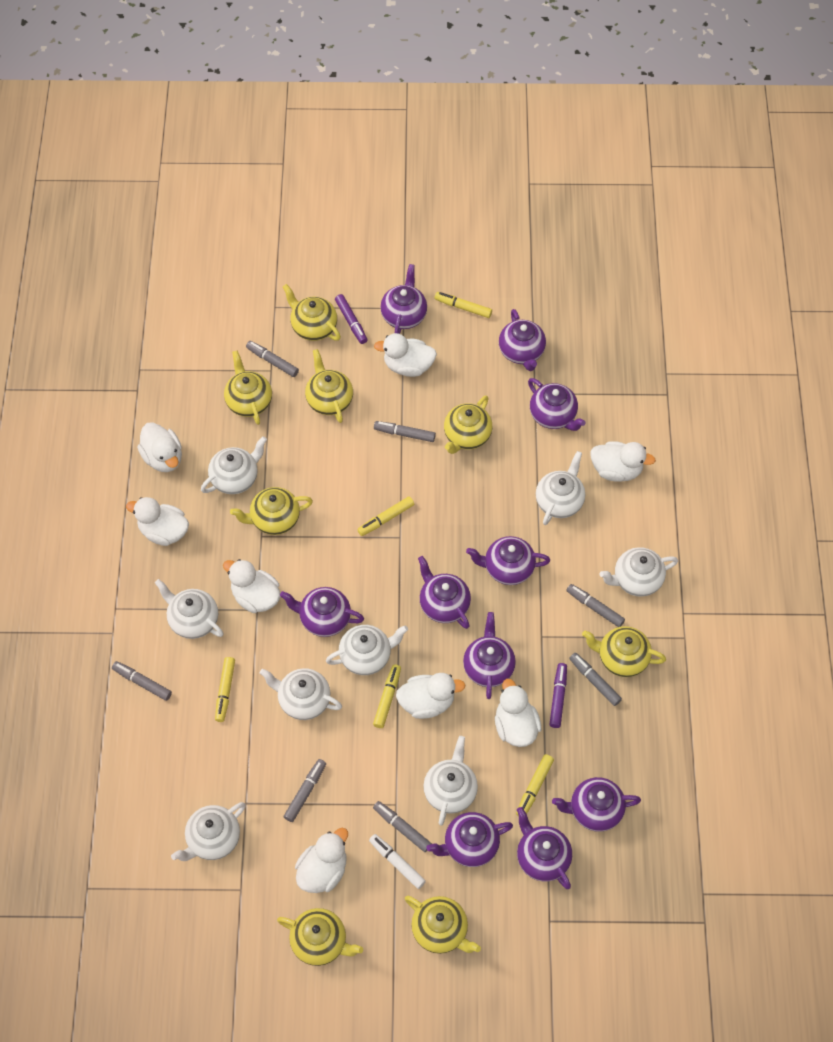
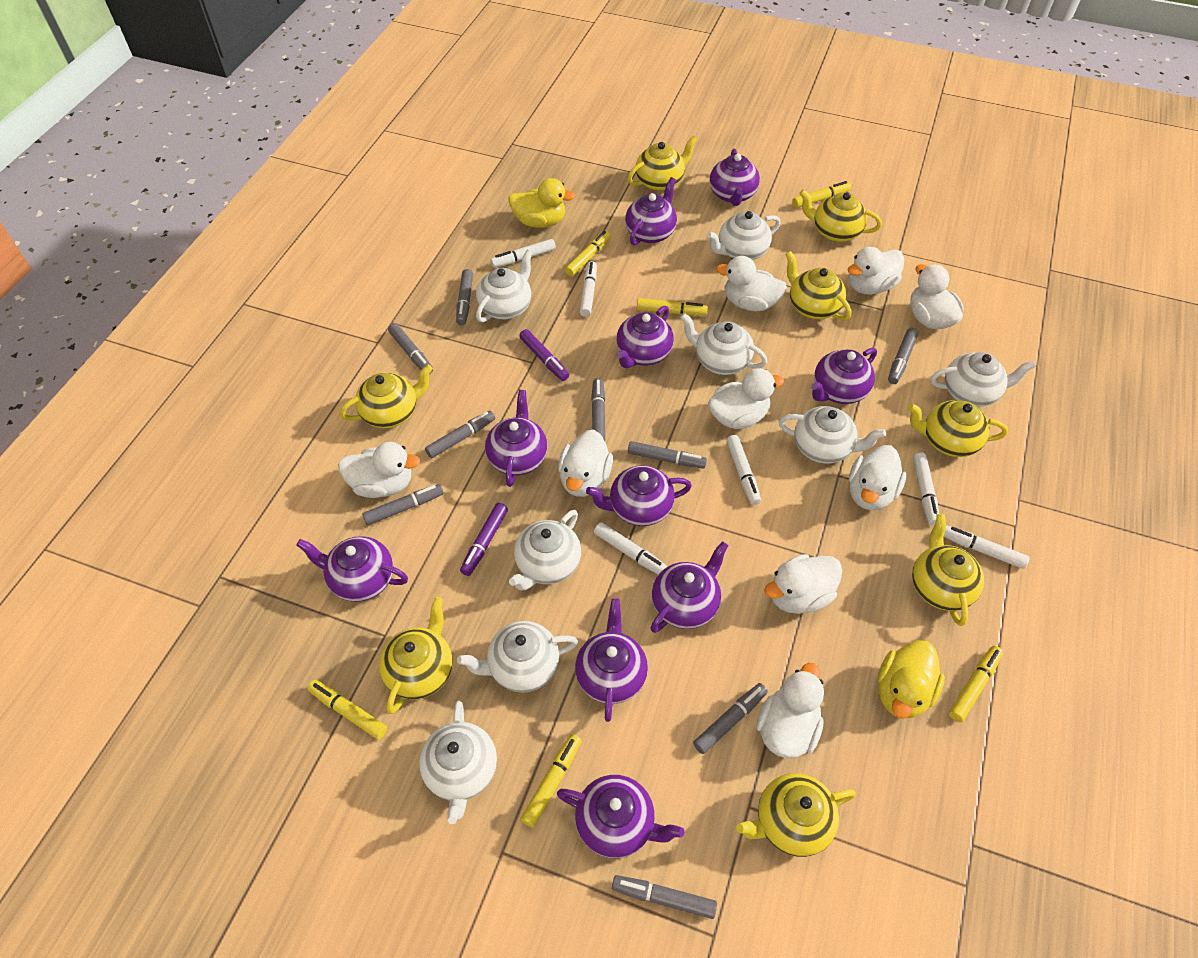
grey marker: [112,661,172,701] [246,341,299,377] [284,759,326,822] [373,801,432,852] [374,421,436,442] [566,584,625,627] [570,653,622,706] = 7 -> [362,484,444,525] [388,323,433,374] [425,411,495,458] [456,269,473,325] [591,378,605,441] [612,875,717,919] [628,441,707,469] [693,683,768,754] [888,328,918,384] = 9
white duck: [126,497,189,546] [137,422,182,472] [223,559,281,613] [295,828,348,893] [374,333,437,377] [396,673,465,719] [495,679,541,747] [590,441,656,482] = 8 -> [338,442,420,498] [558,430,613,497] [708,368,784,429] [716,256,787,311] [756,663,824,758] [764,554,842,614] [847,247,904,295] [849,445,906,510] [910,264,964,329] = 9
white marker: [369,834,426,889] = 1 -> [491,239,556,268] [580,261,597,317] [594,522,668,575] [726,435,761,505] [913,452,939,525] [944,525,1030,569] = 6
yellow duck: none = 0 -> [508,178,575,228] [878,640,945,719] = 2
yellow marker: [215,657,235,722] [357,496,414,536] [373,664,401,728] [434,292,492,318] [516,754,554,816] = 5 -> [307,680,387,740] [520,734,582,828] [565,231,611,276] [637,298,708,316] [792,181,851,208] [949,646,1003,722] = 6

